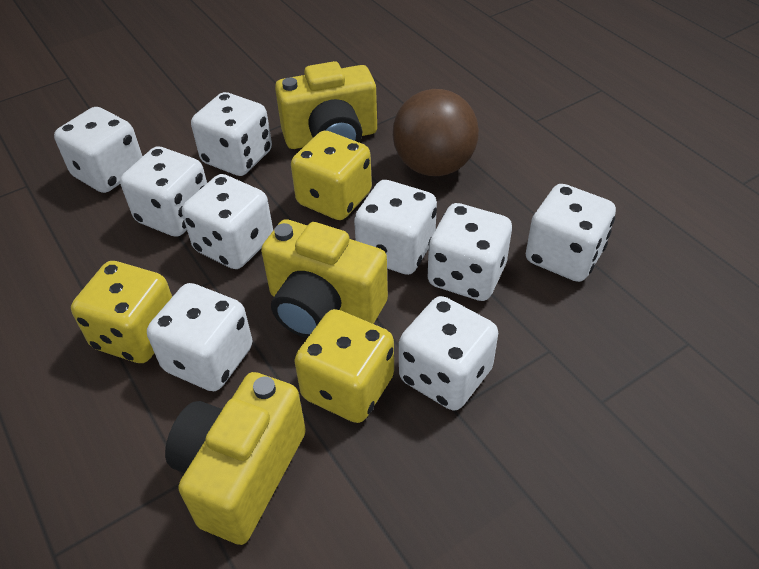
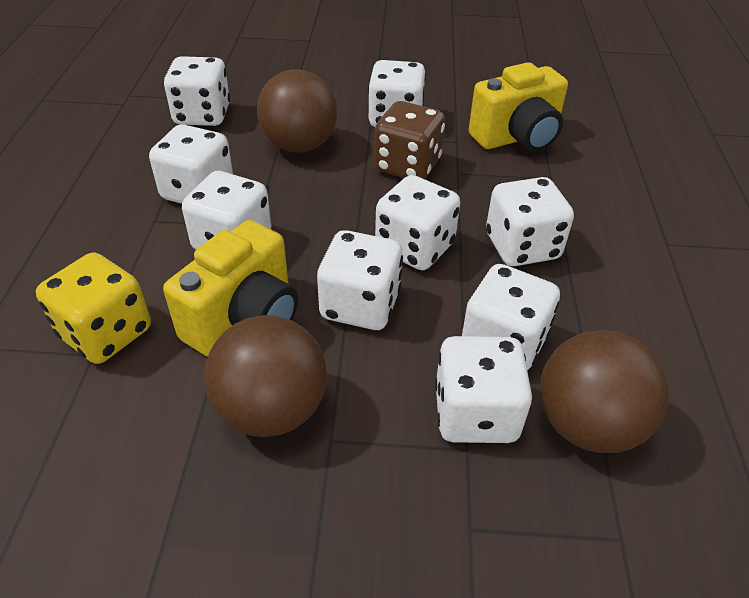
brown ball: [393,89,479,176] = 1 -> [204,315,327,437] [257,69,337,153] [540,330,669,453] = 3
brown dice: none = 0 -> [374,101,445,179] = 1
yellow camera: [165,372,306,545] [261,219,388,338] [275,61,377,149] = 3 -> [163,220,298,357] [469,62,568,152] = 2
yellow dice: [71,261,172,363] [291,131,372,220] [294,309,394,423] = 3 -> [36,252,151,364] = 1

